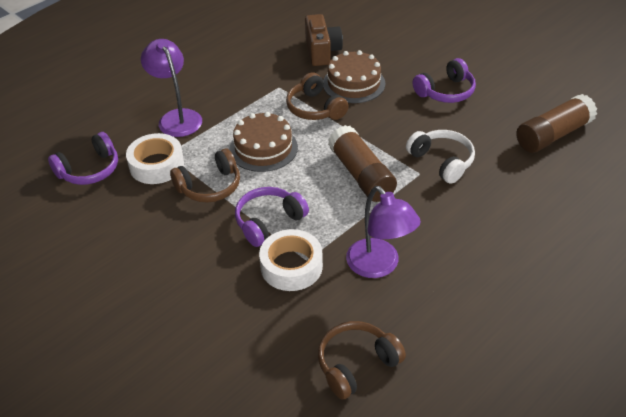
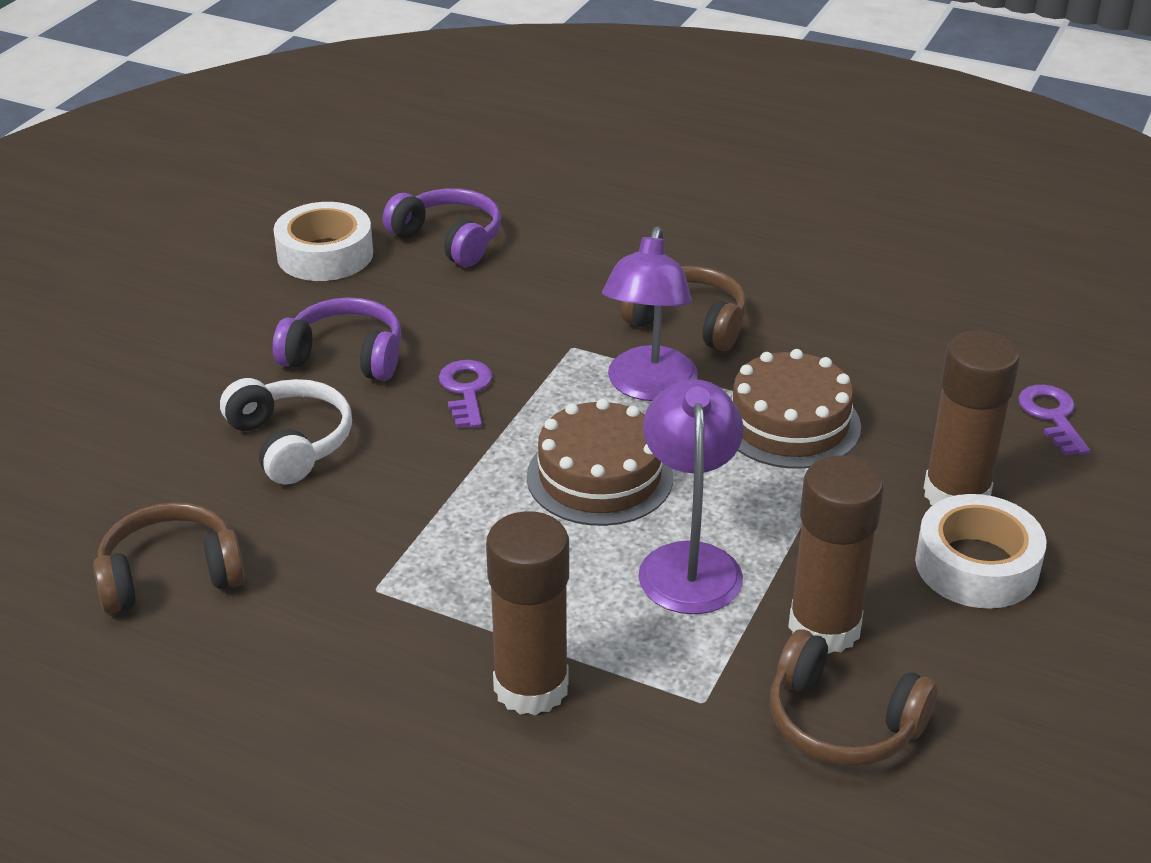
brown camera: [305,14,343,66] = 1 -> none = 0
brown glue stick: [328,125,397,202] [516,94,597,153] = 2 -> [486,511,569,715] [788,455,884,654] [924,331,1020,505] = 3
purple headphones: [48,132,118,185] [235,187,309,247] [413,58,476,103] = 3 -> [273,297,401,381] [383,188,501,267] = 2
purple key: none = 0 -> [439,360,493,428] [1018,385,1090,456] = 2

